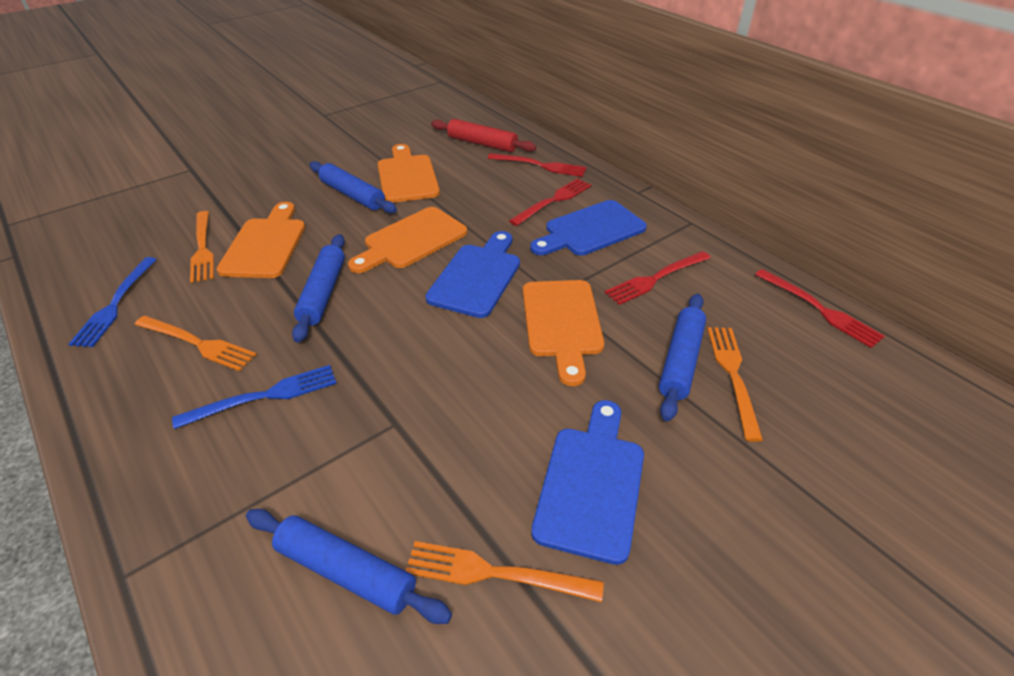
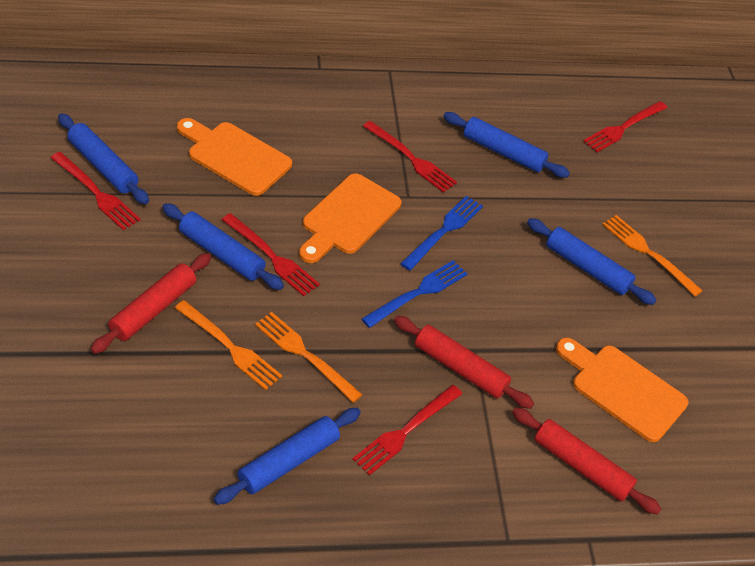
blue cutting board: [425,231,520,318] [530,200,647,256] [531,400,644,565] = 3 -> none = 0
blue rolling pin: [246,509,452,624] [292,234,345,343] [309,161,397,213] [659,294,706,421] = 4 -> [58,113,149,204] [162,203,284,290] [213,408,361,505] [443,112,570,178] [527,218,656,305] = 5
orange cutting board: [217,202,305,278] [348,207,467,273] [378,144,440,203] [523,280,604,386] = 4 -> [177,118,292,196] [299,173,401,263] [556,338,688,442] = 3
orange fork: [135,316,257,371] [190,211,214,283] [405,541,604,602] [707,327,763,442] = 4 -> [175,300,282,390] [255,312,363,403] [602,215,703,297] = 3
red fork: [488,153,587,177] [509,178,591,226] [605,251,711,305] [755,269,885,348] = 4 -> [50,152,141,230] [222,213,320,296] [352,385,462,476] [363,121,457,193] [583,101,667,152] = 5
red rolling pin: [431,119,536,152] = 1 -> [90,253,211,354] [394,316,534,409] [512,407,661,515] = 3

